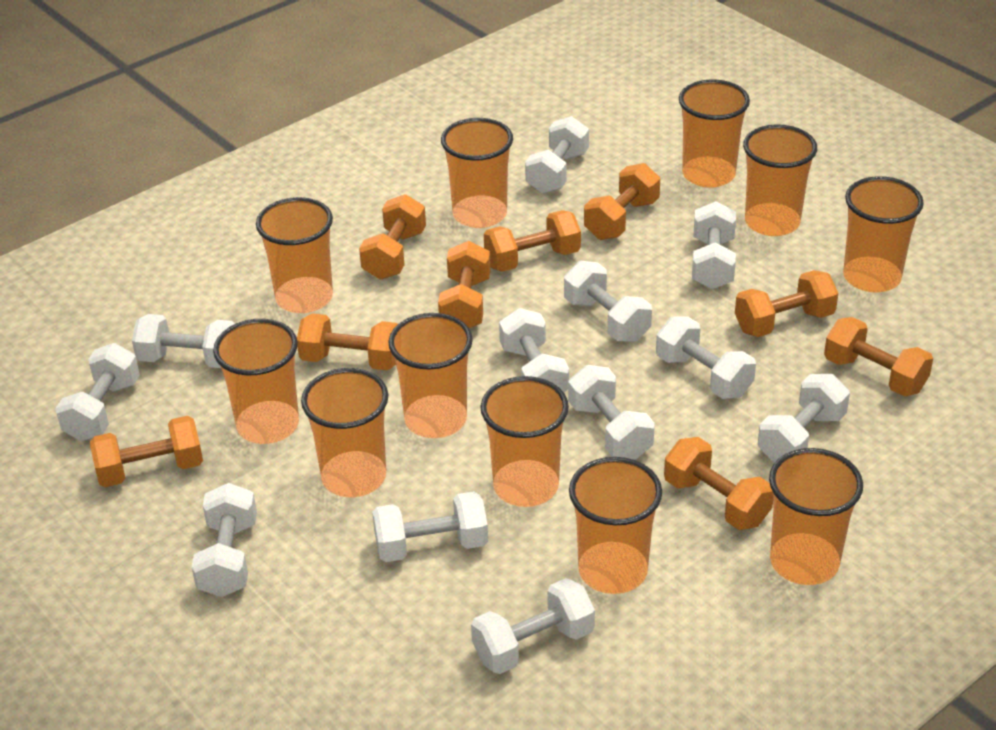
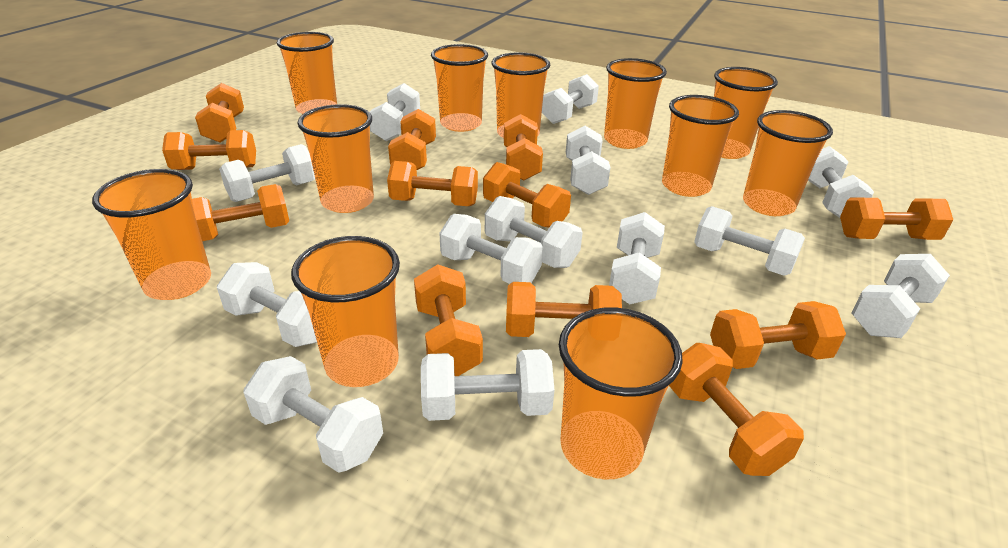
orange dumbbell: [90,416,203,487] [297,313,398,370] [359,194,426,279] [438,241,491,328] [484,210,581,272] [584,163,660,240] [664,437,773,530] [735,270,838,337] [824,317,933,397] = 9 -> [162,130,256,170] [192,184,289,241] [195,83,244,143] [387,161,478,206] [388,109,436,170] [414,264,483,376] [483,162,571,228] [504,114,543,181] [506,282,622,337] [669,343,804,476] [710,301,846,369] [840,197,953,240] = 12
white dumbbell: [55,343,140,441] [132,314,235,368] [192,483,257,597] [372,491,488,562] [471,578,595,674] [499,308,569,392] [525,116,589,194] [564,261,652,342] [568,365,655,460] [656,317,756,399] [692,201,736,289] [758,374,850,463] = 12 -> [217,262,317,347] [219,144,315,202] [244,356,383,473] [370,83,420,141] [421,349,554,421] [439,214,543,284] [485,196,583,268] [542,74,599,124] [566,126,611,195] [609,212,665,304] [694,206,805,276] [808,146,874,218] [852,254,950,338] = 13

